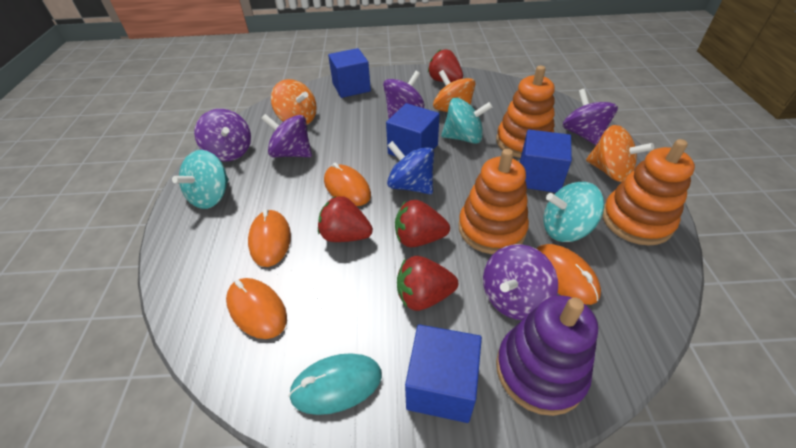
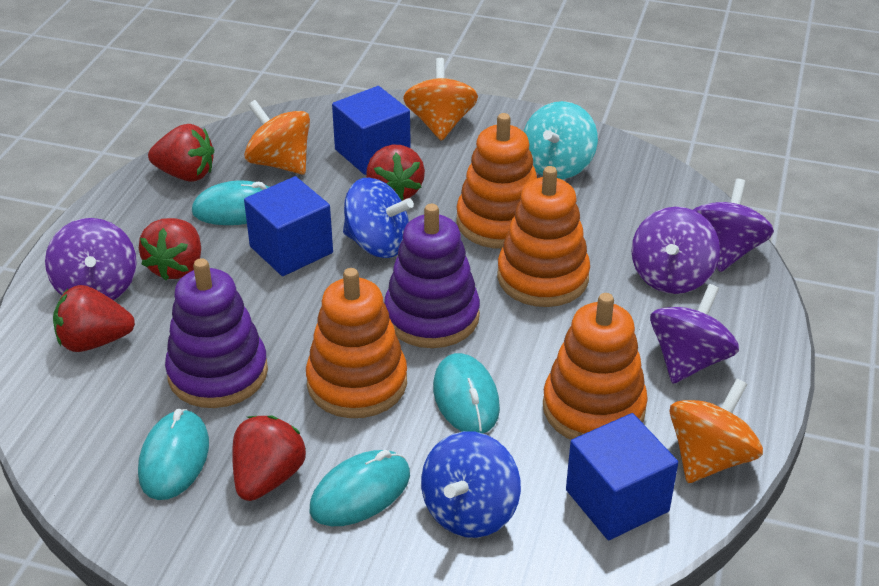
blue cube: [328,48,371,98] [386,103,440,156] [405,324,482,423] [520,129,572,193] = 4 -> [244,176,333,276] [332,86,411,175] [566,413,678,540] = 3
blue spinning top: [387,141,434,194] = 1 -> [343,178,414,258] [421,431,521,538] = 2
orange mouse: [226,278,287,339] [248,209,291,267] [324,163,371,206] [537,244,601,305] = 4 -> none = 0
orange stacking toy: [458,149,529,254] [496,66,555,158] [602,139,695,246] = 3 -> [306,268,407,418] [456,113,537,249] [497,166,590,307] [543,293,648,440] = 4
purple spinning top: [194,109,251,162] [261,114,312,157] [383,71,425,119] [483,244,558,320] [562,88,618,145] = 5 -> [45,218,136,300] [631,207,720,294] [650,284,739,384] [693,179,774,272] = 4
purple stacking toy: [496,295,598,416] = 1 -> [165,258,268,408] [384,204,480,348] = 2
red strawberry: [318,196,373,242] [395,200,450,247] [397,256,458,311] [428,49,463,82] = 4 -> [53,285,135,352] [139,218,201,281] [148,124,214,182] [232,416,306,501] [366,145,425,201] = 5
turquoise mouse: [288,353,382,415] = 1 -> [138,409,209,500] [192,180,269,225] [310,450,410,526] [433,353,500,433] = 4
turquoise spinning top: [172,150,229,209] [441,97,492,144] [543,182,604,242] = 3 -> [523,101,598,179] = 1

